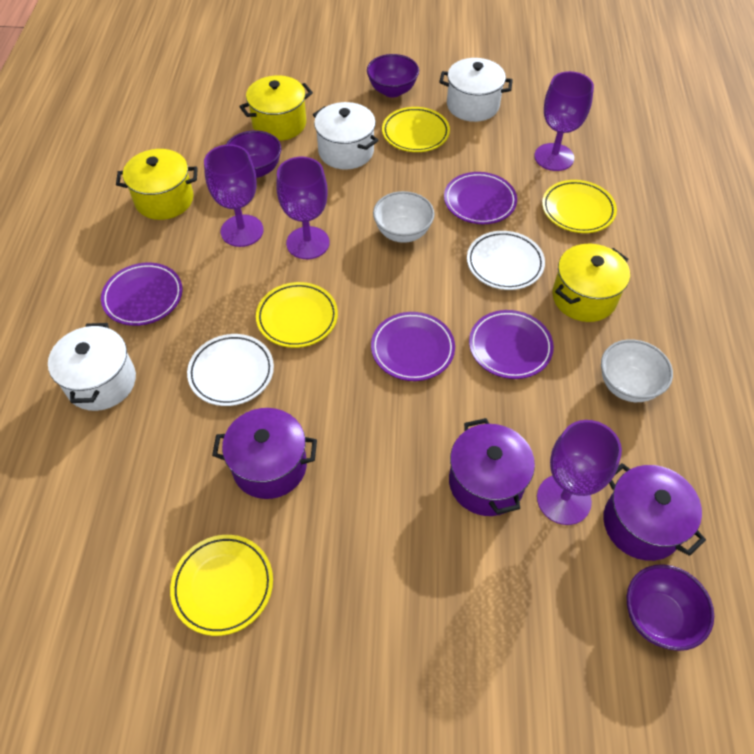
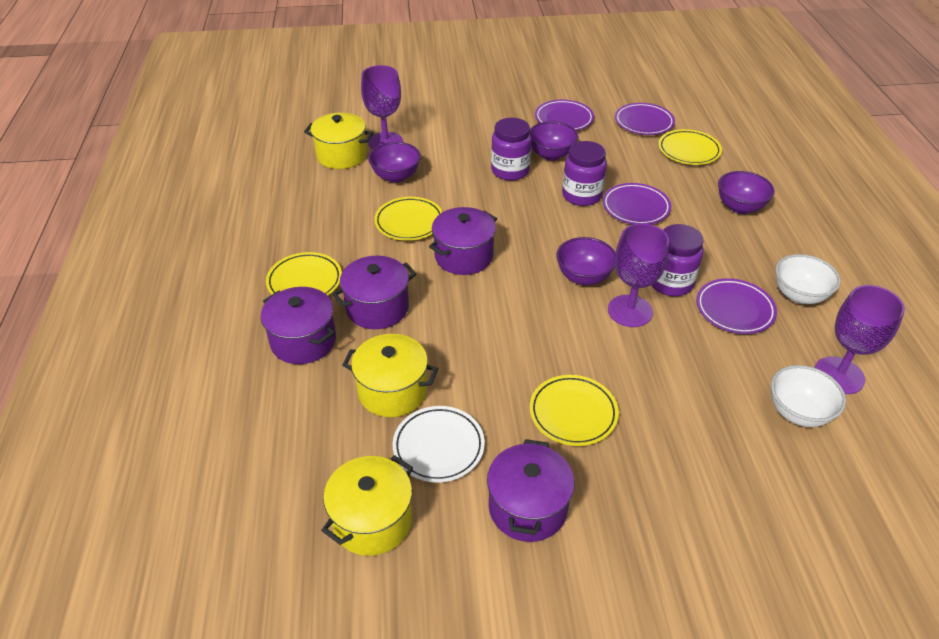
purple bowl: [226,130,281,178] [367,54,419,98] [627,564,714,651] = 3 -> [368,142,421,183] [530,121,578,161] [556,237,616,285] [718,171,775,214] = 4
purple goblet: [204,144,263,247] [276,157,330,259] [534,71,594,171] [537,420,622,525] = 4 -> [361,65,403,149] [608,223,669,327] [815,285,905,394] = 3
purple jar: none = 0 -> [491,118,532,181] [562,141,607,206] [651,224,704,296] = 3
purple pot: [212,408,317,499] [449,418,535,516] [603,463,706,561] = 3 -> [261,287,336,364] [332,256,416,329] [429,207,497,275] [487,439,574,542] = 4
white plate: [187,334,274,406] [467,231,545,290] = 2 -> [393,406,485,483] = 1
white pot: [48,323,136,411] [313,102,379,170] [439,58,513,122] = 3 -> none = 0

